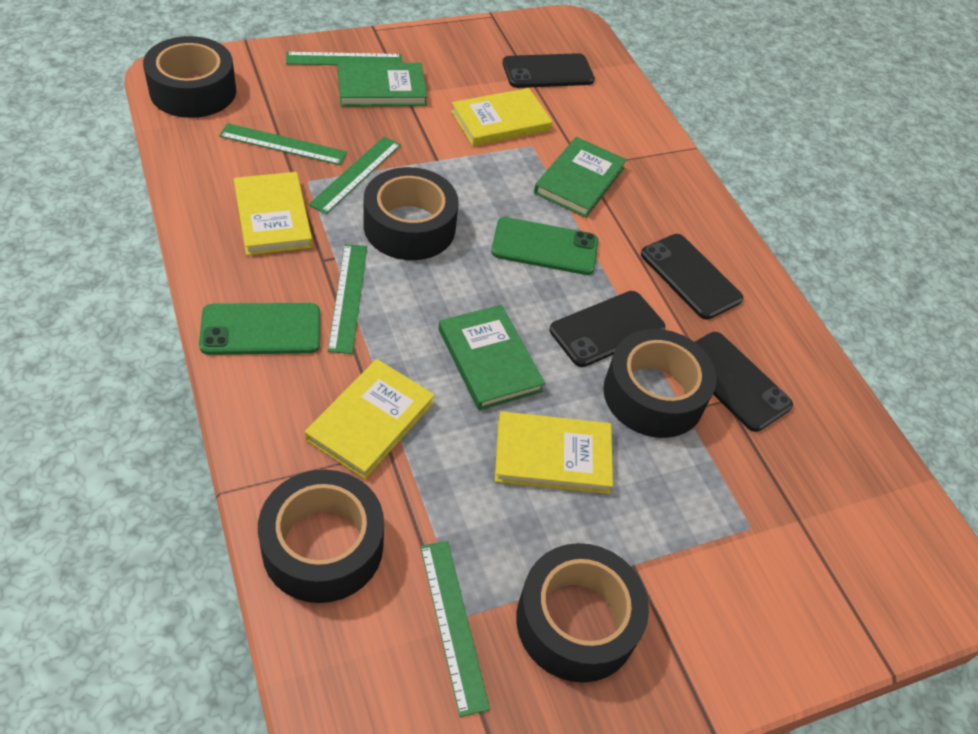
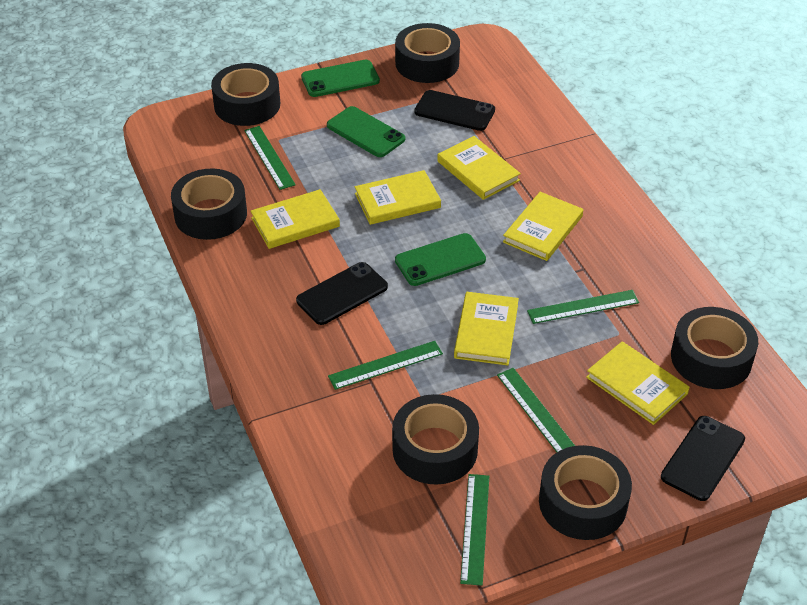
black phone: [502,53,595,88] [550,291,665,367] [641,234,743,319] [695,332,793,432] = 4 -> [296,262,388,325] [414,90,495,131] [661,416,745,501] = 3
black tape: [143,36,236,118] [258,470,384,603] [364,167,459,260] [516,543,649,683] [603,329,716,438] = 5 -> [171,168,247,240] [211,63,280,126] [392,394,479,485] [395,23,460,83] [539,445,632,540] [671,307,758,389] = 6
green book: [337,63,428,107] [438,305,545,410] [534,137,627,218] = 3 -> none = 0
green phone: [199,303,320,355] [491,217,598,275] = 2 -> [301,60,380,97] [327,106,405,157] [395,233,486,286] = 3
yellow book: [234,172,313,255] [305,359,435,479] [451,88,553,146] [495,411,613,494] = 4 -> [250,189,340,249] [355,170,441,225] [437,136,521,200] [454,292,519,365] [503,192,583,261] [586,341,690,425] = 6

